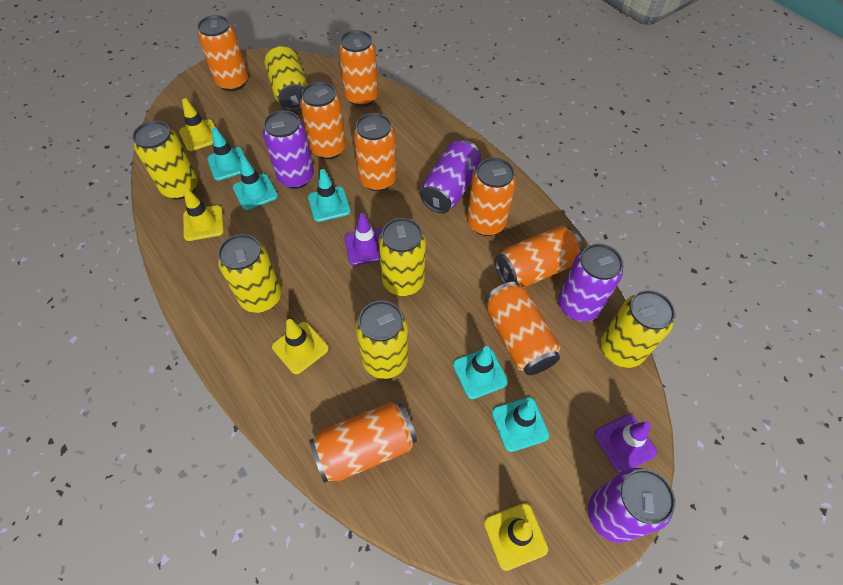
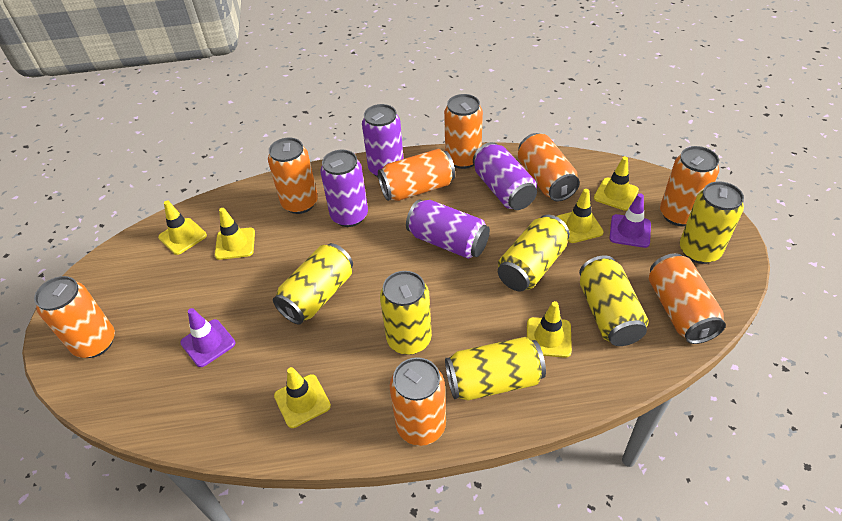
turquoise traffic cone: [207,127,245,181] [233,156,278,210] [308,169,351,222] [453,346,508,399] [492,397,549,452] = 5 -> none = 0
yellow traffic cone: [179,98,216,151] [183,188,224,241] [272,319,329,374] [484,503,548,571] = 4 -> [158,201,207,255] [215,208,255,260] [274,367,331,428] [527,301,572,358] [556,189,604,243] [594,157,639,211] = 6

